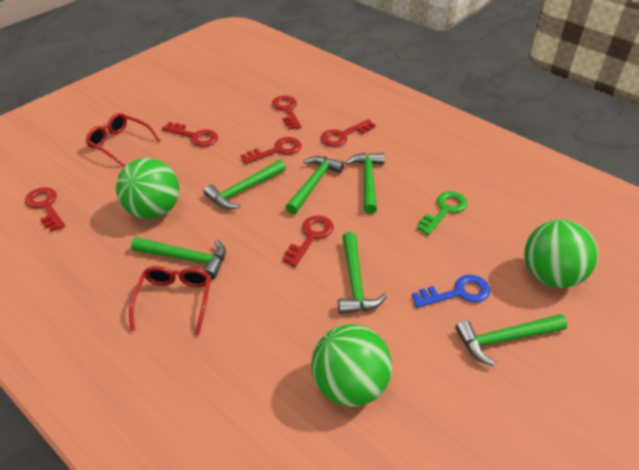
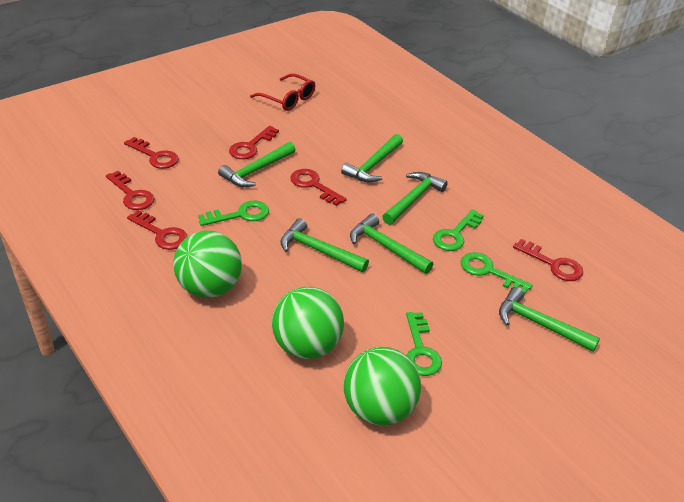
blue key: [412,275,490,308] = 1 -> none = 0
green key: [417,191,467,235] = 1 -> [198,201,269,226] [406,312,442,376] [433,209,484,251] [461,252,533,295] = 4
red glasses: [86,113,160,167] [129,266,211,335] = 2 -> [250,73,315,111] = 1

